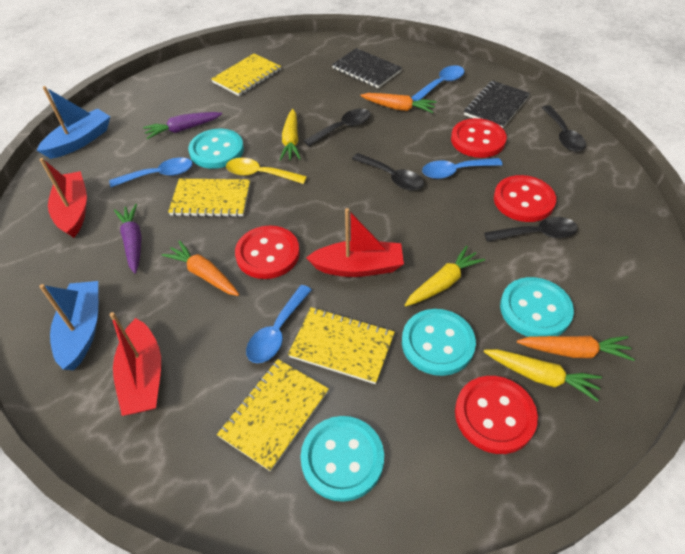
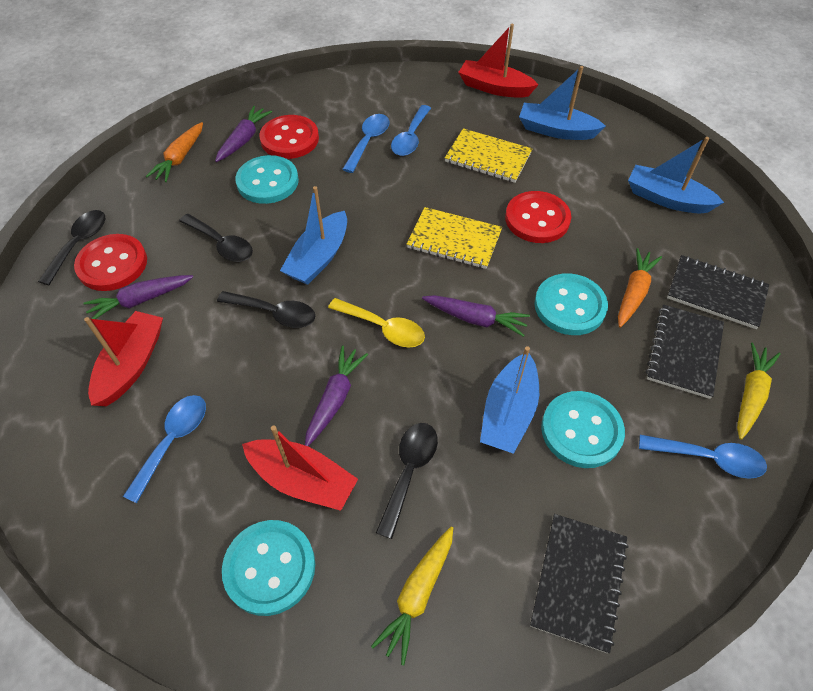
black notebook: [332,48,402,88] [464,80,530,128] = 2 -> [530,514,628,653] [646,305,724,399] [667,255,769,329] = 3
blue boat: [37,86,111,159] [39,281,98,370] = 2 -> [280,186,347,285] [480,346,539,454] [519,66,606,140] [628,137,724,213] = 4
orange carrot: [162,240,239,296] [360,93,437,113] [517,336,635,361] = 3 -> [146,122,203,182] [618,248,662,328] = 2
purple carrot: [114,204,142,274] [143,112,222,139] = 2 -> [83,275,193,320] [215,106,272,162] [305,346,368,446] [422,295,530,337] = 4
red button: [235,226,300,279] [451,118,507,158] [455,376,538,454] [494,175,556,222] = 4 -> [74,234,147,291] [259,115,319,159] [505,191,571,243] = 3
yellow carrot: [280,109,301,161] [405,246,485,306] [484,349,602,402] = 3 -> [371,527,453,665] [737,343,781,440] = 2
yellow notebook: [168,179,250,217] [211,54,281,96] [217,359,329,472] [288,307,395,384] = 4 -> [407,207,502,269] [445,128,532,183] = 2

